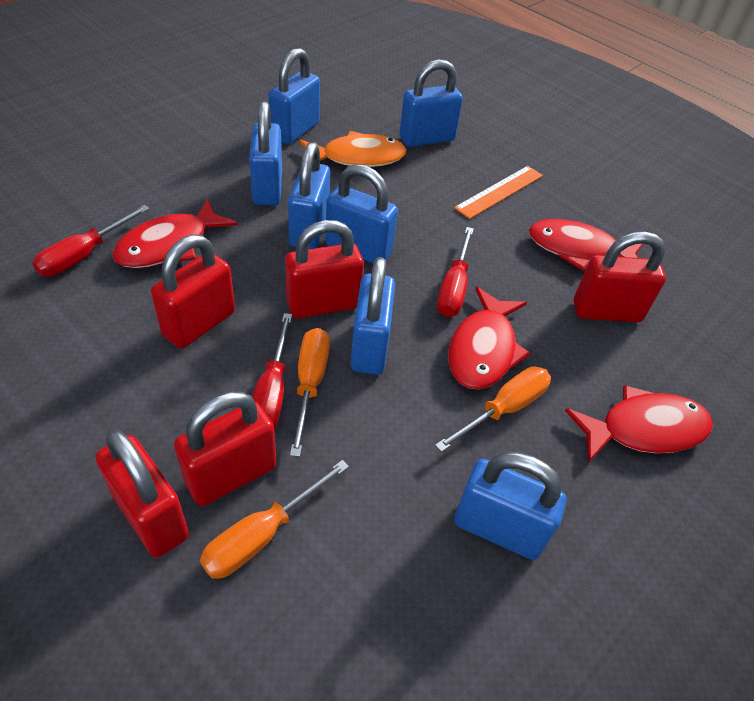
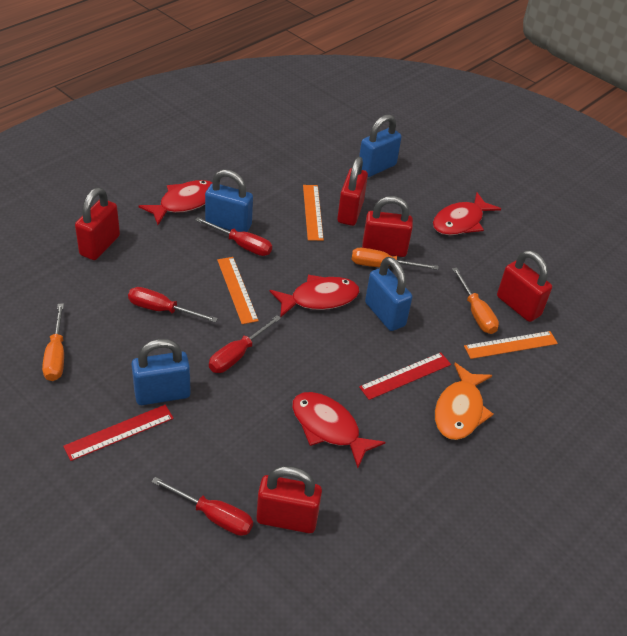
blue padlock: [249,101,282,205] [269,48,320,144] [288,142,330,249] [326,164,398,264] [351,257,395,375] [399,59,463,147] [454,452,567,560] = 7 -> [131,339,191,405] [205,169,253,232] [359,114,402,177] [365,257,412,331] = 4
orange ruler: [454,166,543,219] = 1 -> [217,257,259,324] [303,185,324,241] [464,331,558,359] = 3
red ruler: none = 0 -> [63,405,174,461] [359,352,451,400] = 2
red screwdriver: [32,205,150,276] [252,313,292,430] [437,227,474,317] = 3 -> [128,287,218,323] [151,477,253,536] [195,217,272,256] [209,315,281,373] = 4

